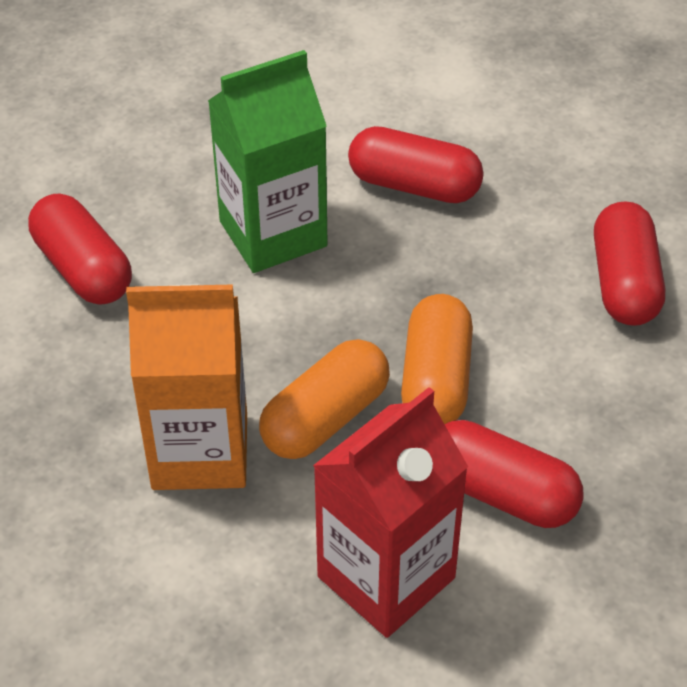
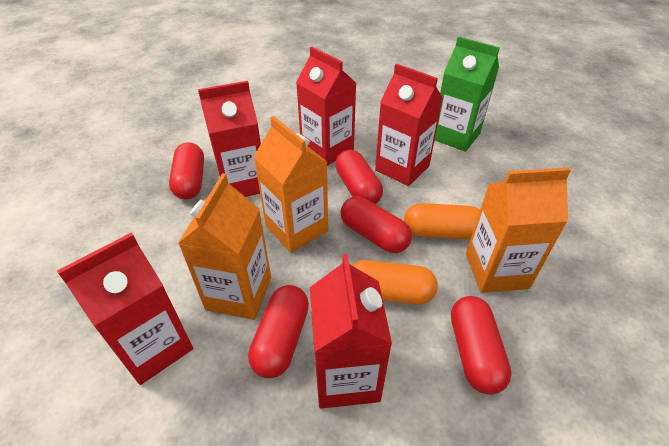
orange carton: [126,284,247,490] = 1 -> [178,173,271,320] [254,116,328,253] [466,168,571,293] = 3
red capsule: [28,194,132,305] [348,126,484,203] [445,420,584,528] [594,201,665,326] = 4 -> [169,142,204,199] [248,285,309,378] [335,150,383,204] [341,196,412,253] [451,296,512,395] = 5
red carton: [313,387,468,638] = 1 -> [57,233,193,385] [198,81,261,197] [296,47,356,166] [310,254,392,409] [375,64,443,186] = 5

